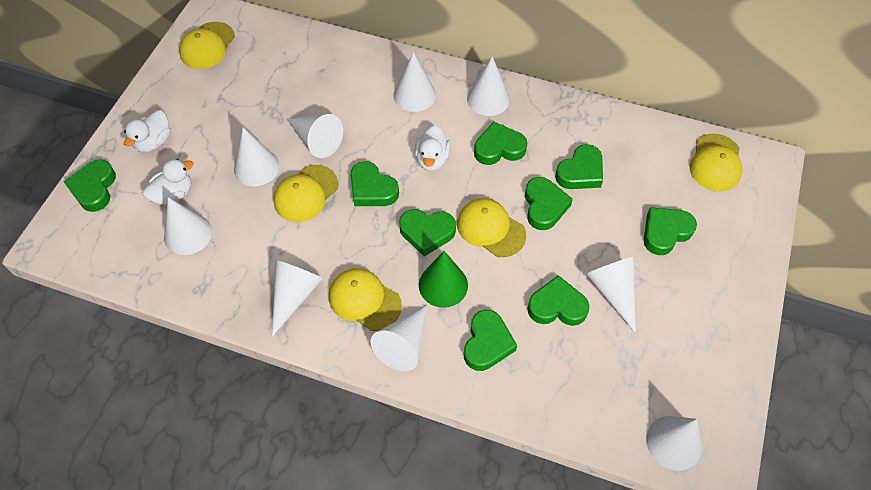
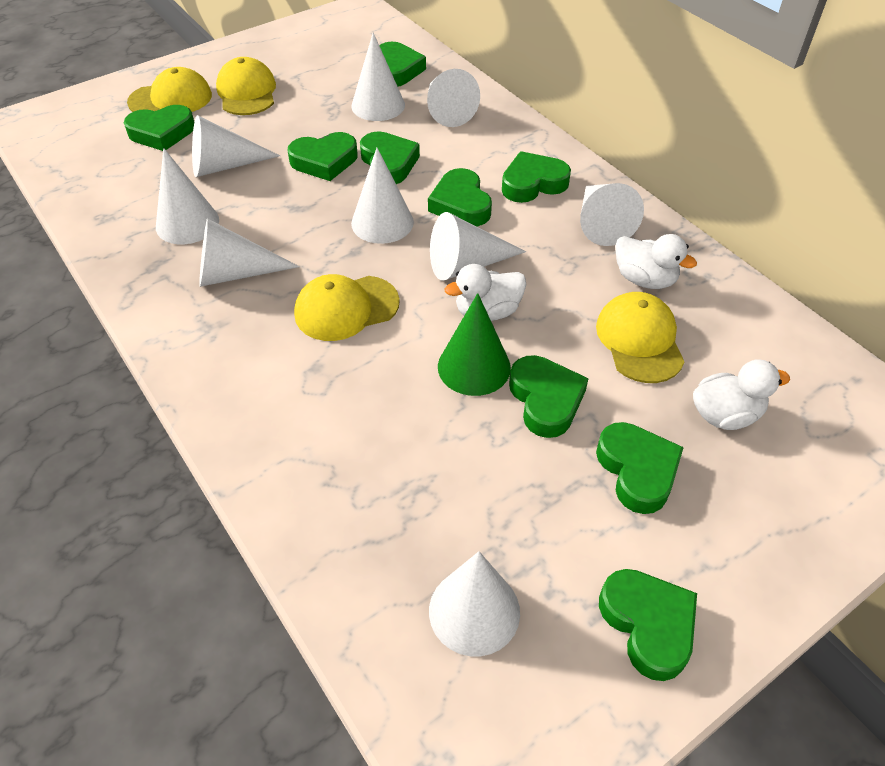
yellow cap: [179,22,235,69] [273,165,338,222] [329,268,402,331] [457,198,526,257] [690,133,743,192] = 5 -> [127,67,212,112] [216,57,276,115] [294,274,400,341] [596,292,685,383] = 4

